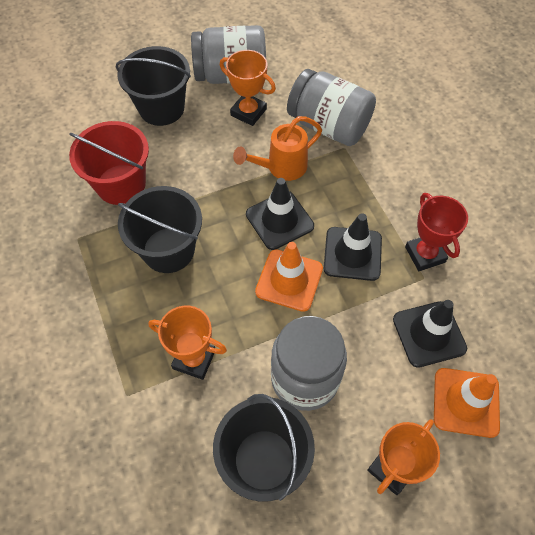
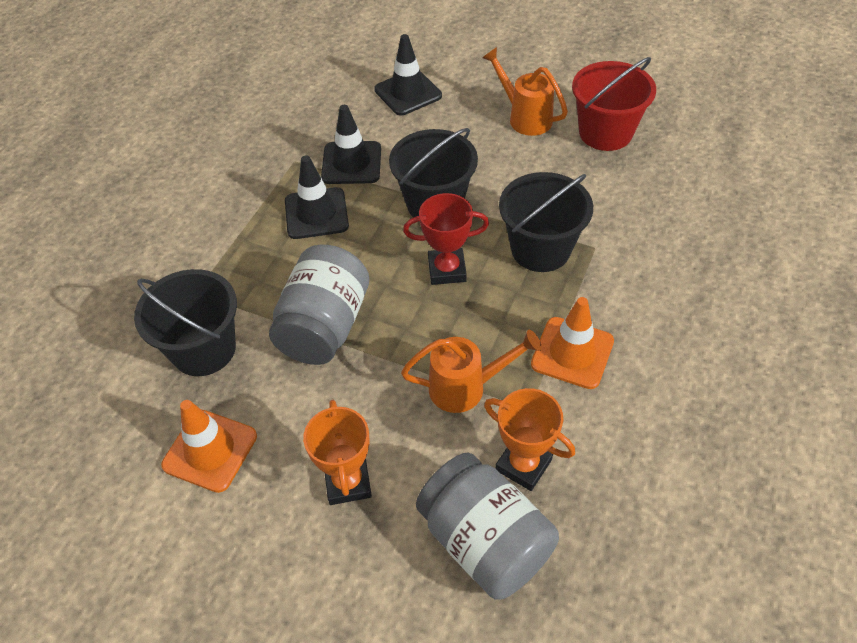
grey jar: [191,25,266,84] [271,316,347,411] [287,69,376,146] = 3 -> [269,245,369,365] [416,452,559,599] = 2
orange trophy: [148,306,227,380] [220,50,276,126] [367,419,440,495] = 3 -> [303,400,372,505] [484,388,575,491] = 2
orange watering can: [233,116,322,181] = 1 -> [401,330,542,413] [482,47,568,136] = 2

